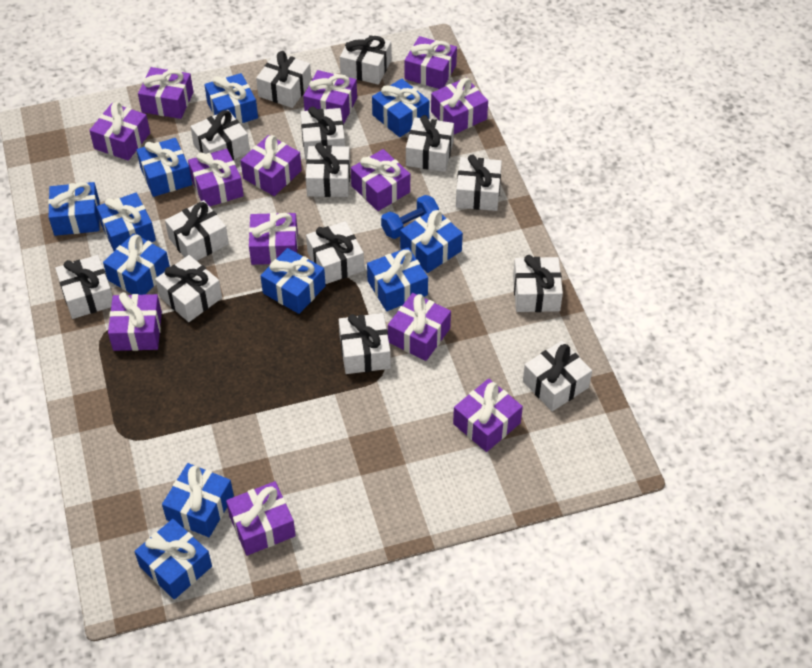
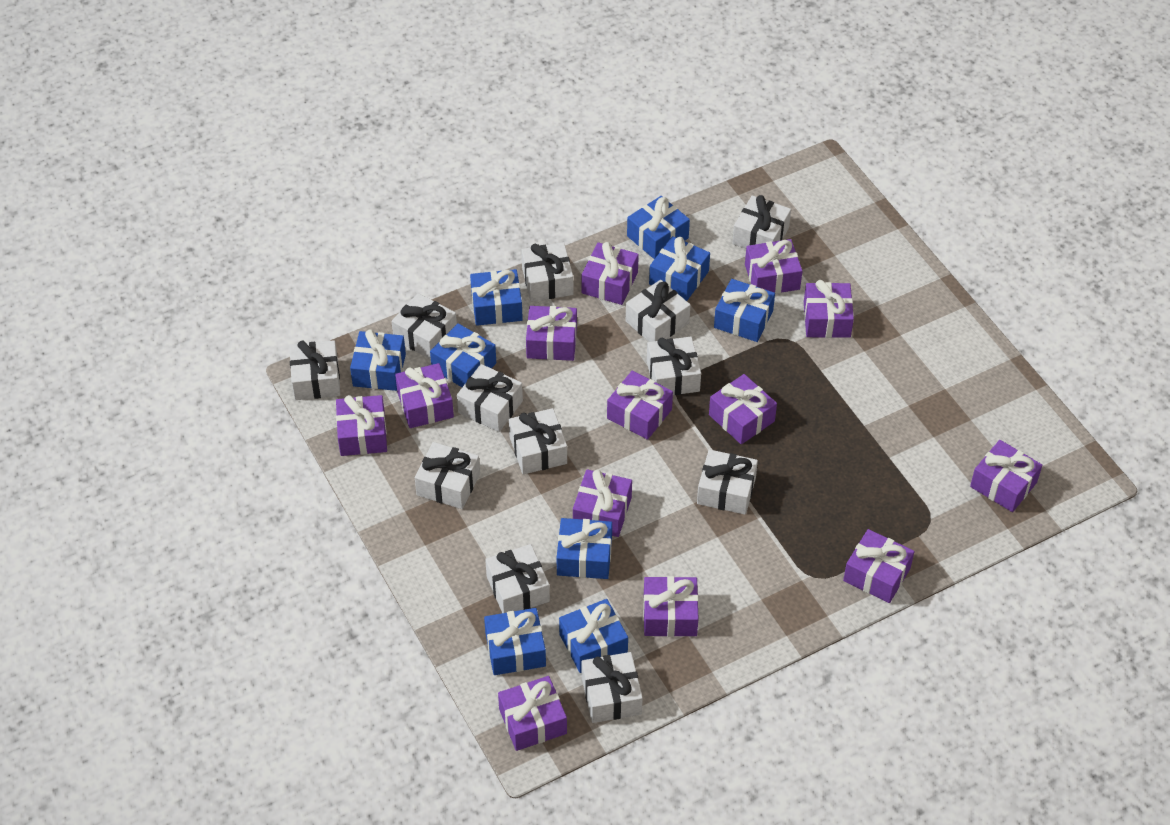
blue dumbbell: [381,195,439,239] = 1 -> none = 0
blue gift: [48,182,100,236] [96,193,156,251] [103,233,170,295] [134,519,212,599] [136,138,192,197] [162,463,234,537] [204,73,258,124] [260,248,326,314] [367,247,428,311] [372,79,429,137] [400,208,463,273] = 11 -> [350,329,406,391] [430,323,496,387] [470,269,523,326] [484,608,546,675] [557,518,612,579] [559,599,628,673] [627,196,690,259] [649,236,710,301] [714,279,775,342] = 9
white gift: [55,255,113,319] [155,255,222,322] [165,200,229,261] [190,110,250,160] [256,51,311,108] [300,107,345,160] [306,143,350,197] [306,221,364,284] [339,313,391,374] [340,32,392,85] [406,115,454,172] [456,154,502,211] [513,255,563,312] [523,341,592,411] = 14 -> [290,340,340,400] [392,293,457,359] [415,442,480,509] [457,364,523,432] [485,544,550,613] [509,408,567,474] [521,243,573,302] [582,652,643,723] [626,280,691,342] [647,337,701,395] [697,450,758,515] [733,195,791,249] = 12

